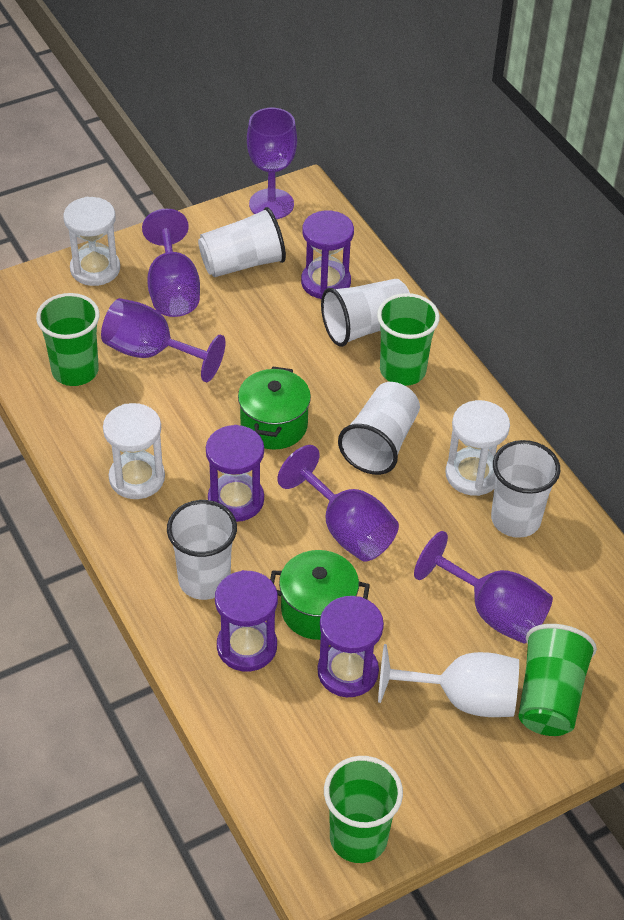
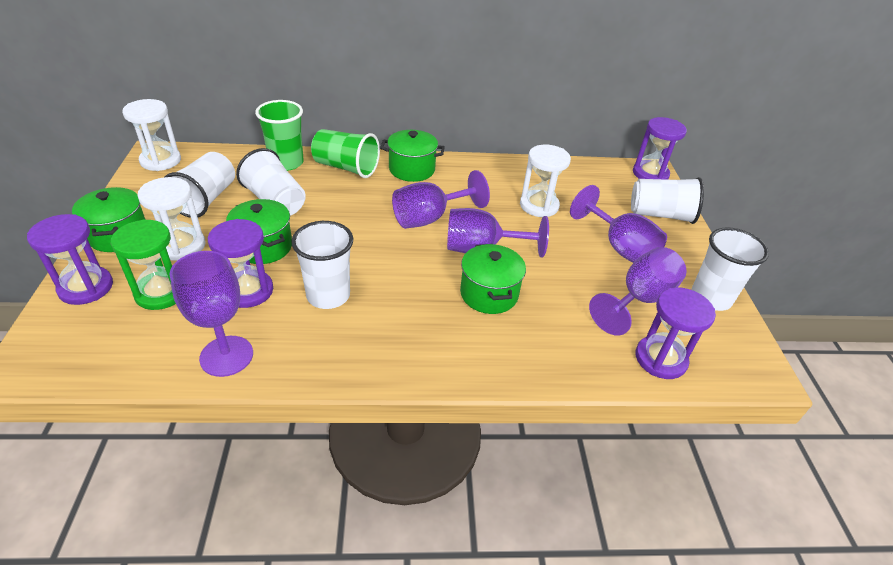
green cup: [36,293,100,386] [324,756,403,863] [377,293,440,386] [518,624,597,736] = 4 -> [255,100,303,171] [311,129,380,178] = 2
green hourglass: none = 0 -> [111,219,176,310] = 1
green pot: [238,367,311,450] [270,550,370,640] = 2 -> [72,187,146,252] [226,199,292,264] [380,130,445,182] [460,244,526,314] = 4
white goblet: [378,644,519,717] = 1 -> none = 0

